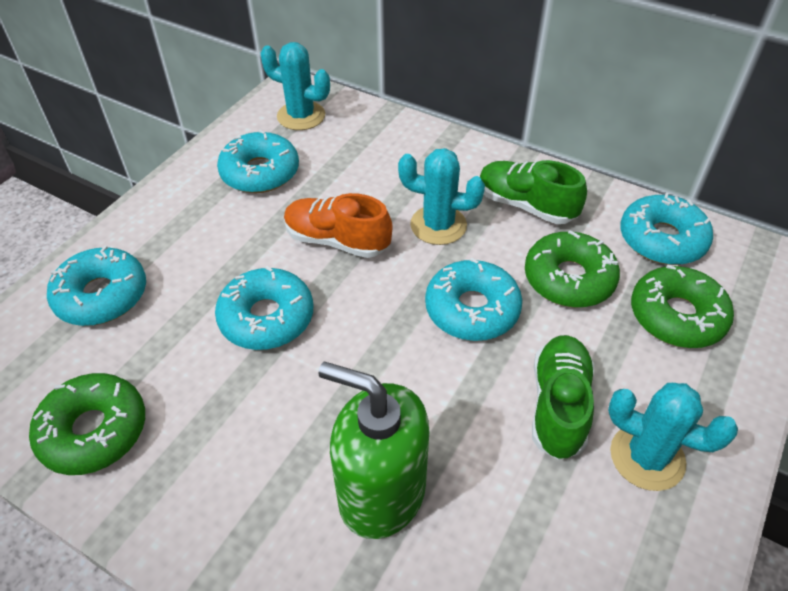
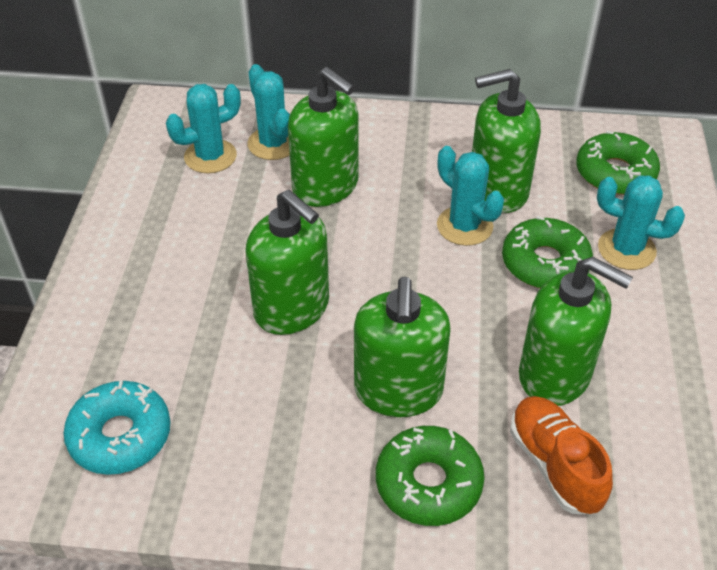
green shoe: [480,160,587,224] [532,335,594,460] = 2 -> none = 0
green soap dispenser: [318,362,429,539] = 1 -> [245,190,329,335] [288,67,359,207] [354,277,451,417] [472,69,541,213] [519,257,633,406] = 5
turquoise cactus: [260,42,330,130] [398,148,485,245] [608,383,738,491] = 3 -> [166,84,241,173] [248,64,290,160] [437,146,504,246] [597,175,685,270] = 4
turquoise donut: [47,246,146,326] [215,266,313,350] [217,130,299,193] [425,258,522,341] [620,193,713,265] = 5 -> [63,381,170,475] = 1

